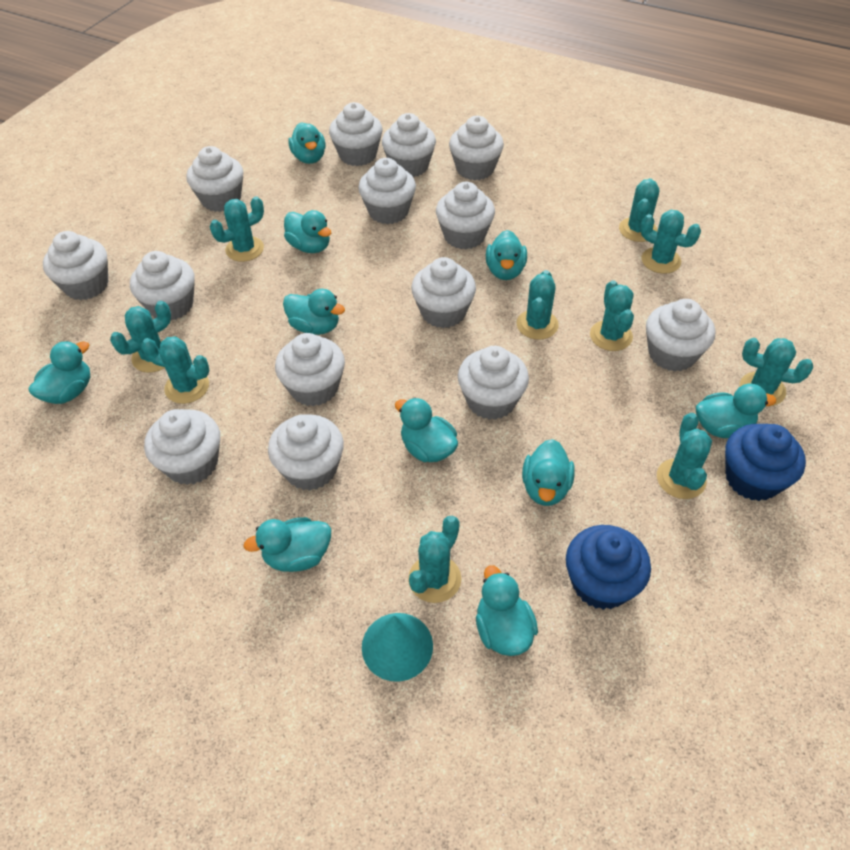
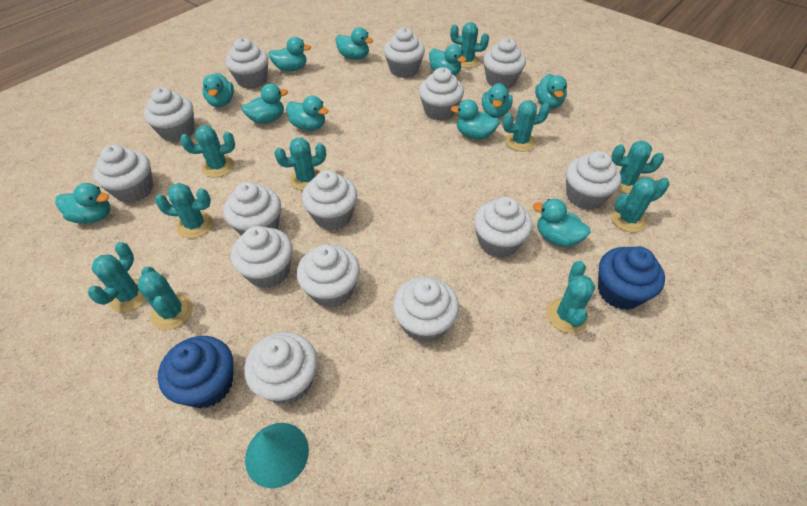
turquoise duck: [28,341,90,404] [243,517,331,572] [283,289,345,335] [284,210,331,253] [288,122,326,164] [395,397,458,462] [476,565,538,656] [486,230,527,280] [522,439,575,506] [696,384,776,438] = 10 -> [55,183,111,223] [202,73,234,107] [242,84,288,124] [268,37,311,72] [286,96,329,131] [336,27,373,60] [429,44,466,76] [451,99,500,139] [482,83,513,118] [533,199,591,247] [535,74,567,109] = 11

